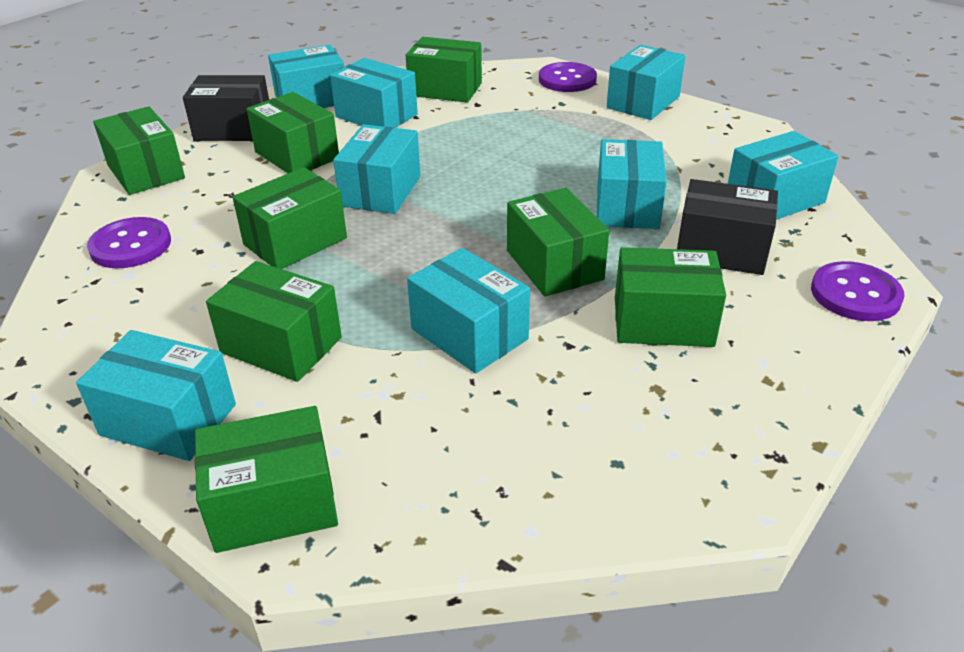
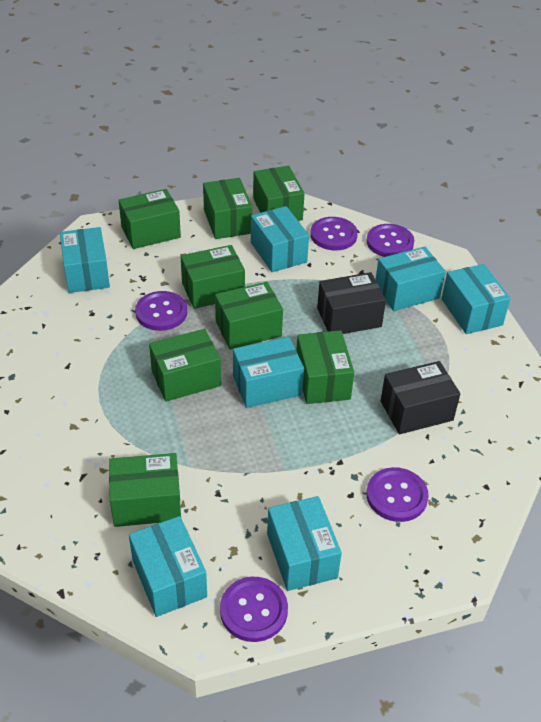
purple button: [87,217,171,268] [539,62,597,92] [811,261,904,321] = 3 -> [135,291,187,331] [220,577,288,642] [310,217,358,250] [366,224,414,257] [366,467,429,522] = 5
turquoise box: [76,330,236,461] [268,45,344,108] [330,58,418,128] [333,124,420,214] [407,248,530,374] [597,139,667,229] [607,45,685,120] [728,131,839,220] = 8 -> [60,227,110,293] [129,516,207,617] [233,337,304,408] [251,206,309,272] [267,496,342,591] [375,247,446,311] [442,264,511,334] = 7

